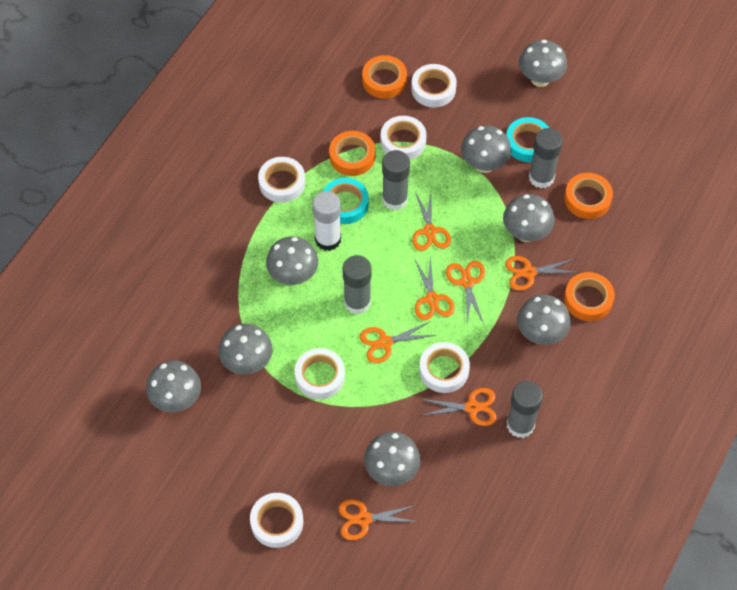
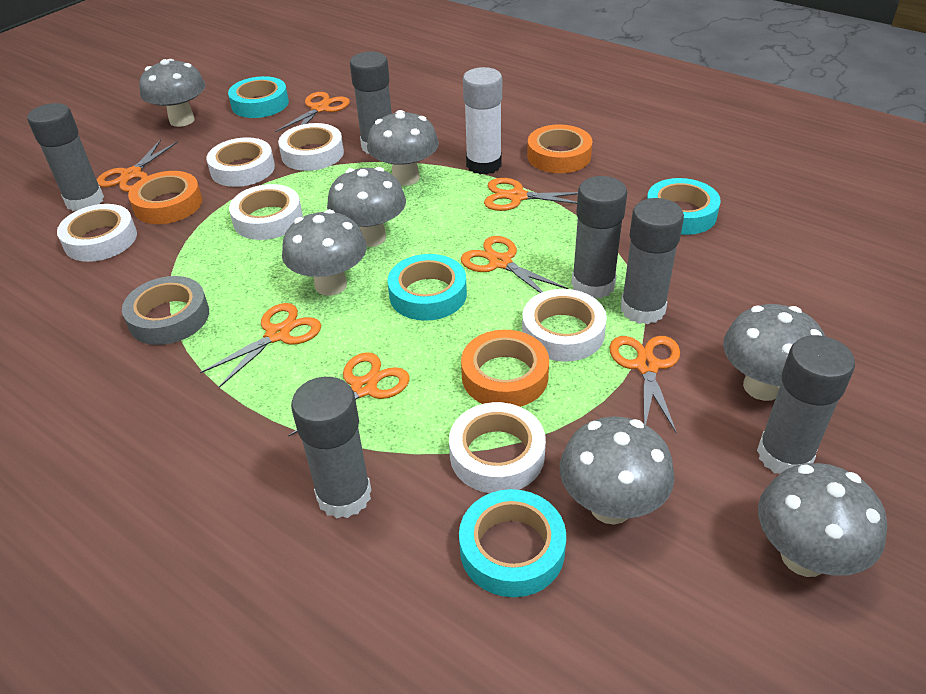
grey glue stick: [343,255,372,314] [382,150,410,211] [507,381,543,438] [529,128,563,188] = 4 -> [27,103,104,211] [291,377,371,518] [350,52,392,154] [572,176,627,299] [621,198,684,324] [757,335,855,474] = 6
grey mushroom: [146,360,201,413] [218,324,273,375] [266,236,318,285] [364,432,421,486] [461,126,511,173] [503,194,555,242] [517,295,571,345] [519,40,567,87] = 8 -> [139,59,205,127] [282,209,367,296] [327,167,406,247] [367,110,439,186] [560,416,675,524] [723,304,825,401] [758,463,887,577] = 7
grey tape: none = 0 -> [122,276,209,345] = 1
orange tape: [329,131,375,176] [362,55,407,99] [564,173,613,219] [564,272,615,321] = 4 -> [128,171,202,224] [461,330,549,407] [527,124,593,173] = 3
turquoise tape: [323,178,369,224] [506,117,549,162] = 2 -> [228,76,289,118] [388,254,467,321] [459,489,566,597] [647,178,721,235] = 4

